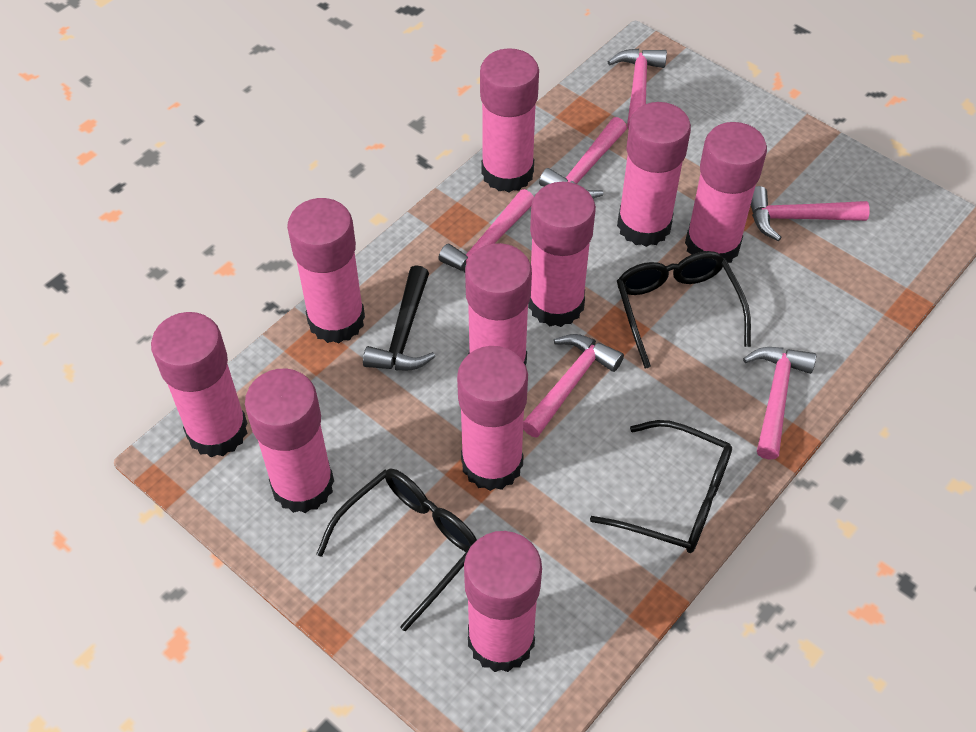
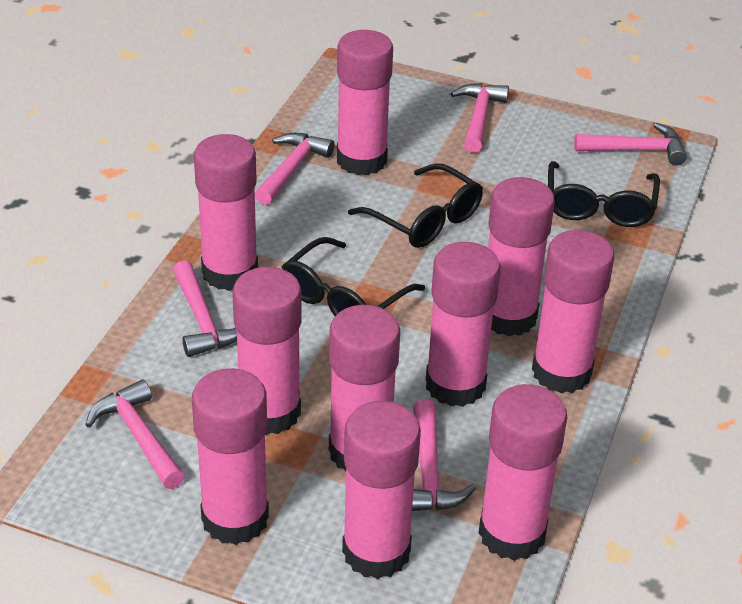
black hammer: [363,265,435,370] = 1 -> none = 0

